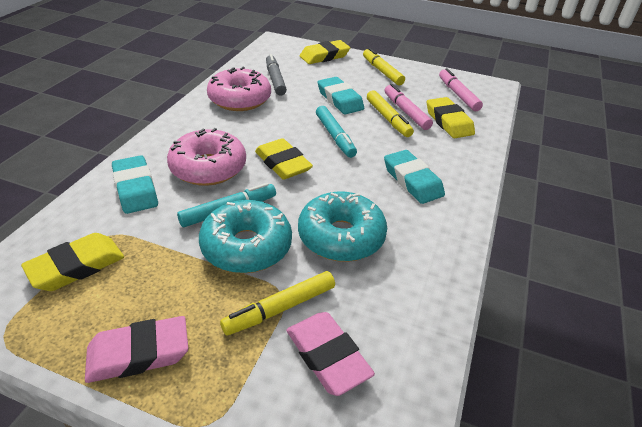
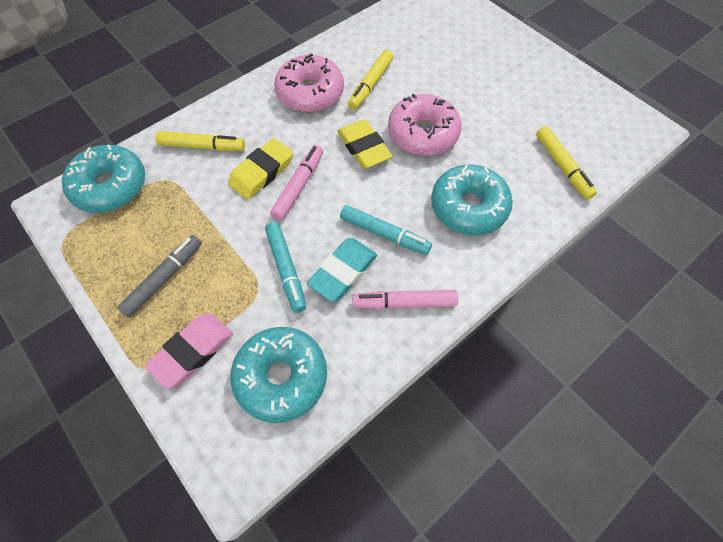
pink eraser: [85,316,188,383] [286,312,375,396] = 2 -> [145,313,233,389] = 1
turquoise donut: [199,200,292,273] [298,191,387,262] = 2 -> [62,145,145,213] [230,327,327,423] [431,165,513,235] = 3
turquoise eraser: [112,155,158,214] [318,77,364,115] [384,150,445,204] = 3 -> [307,238,377,302] = 1
yellow eraser: [21,233,124,291] [255,138,313,180] [300,40,350,64] [427,97,475,138] = 4 -> [228,138,293,200] [337,119,392,169] = 2

